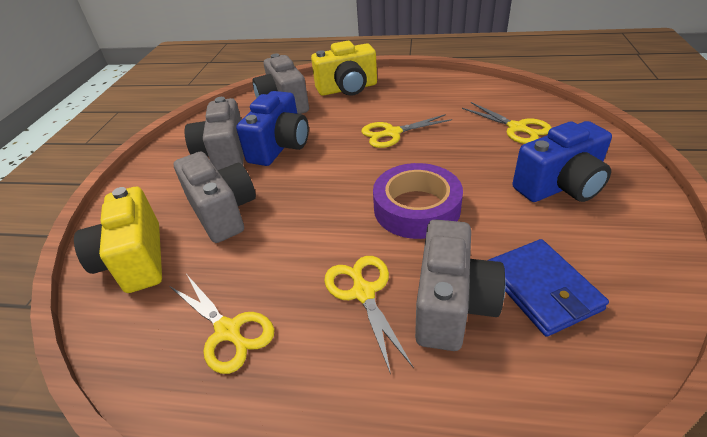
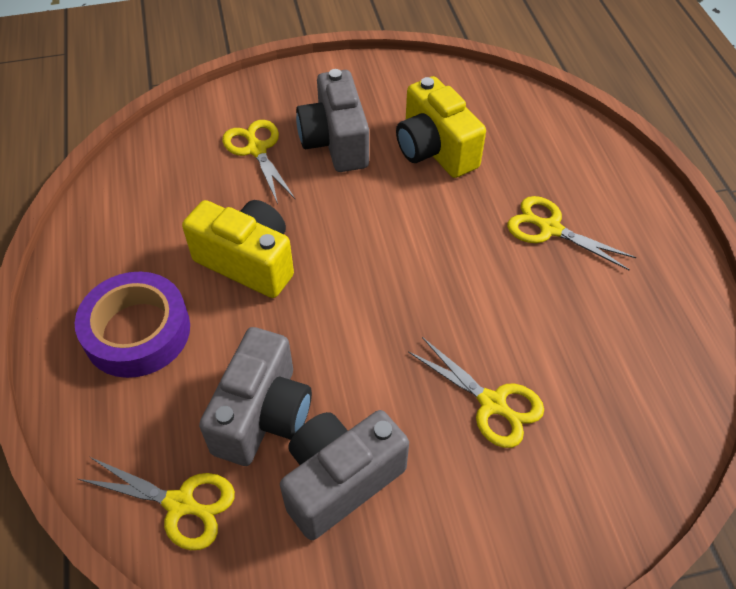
blue camera: [236,91,309,166] [513,121,612,202] = 2 -> none = 0
blue wallet: [488,239,609,337] = 1 -> none = 0
grey camera: [174,152,256,243] [185,97,244,170] [252,53,309,114] [415,219,506,351] = 4 -> [199,327,312,466] [280,410,409,540] [296,69,369,172] = 3

